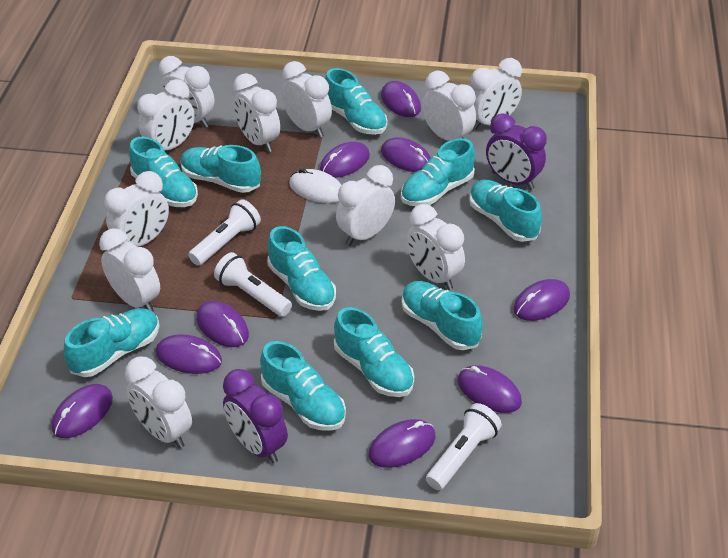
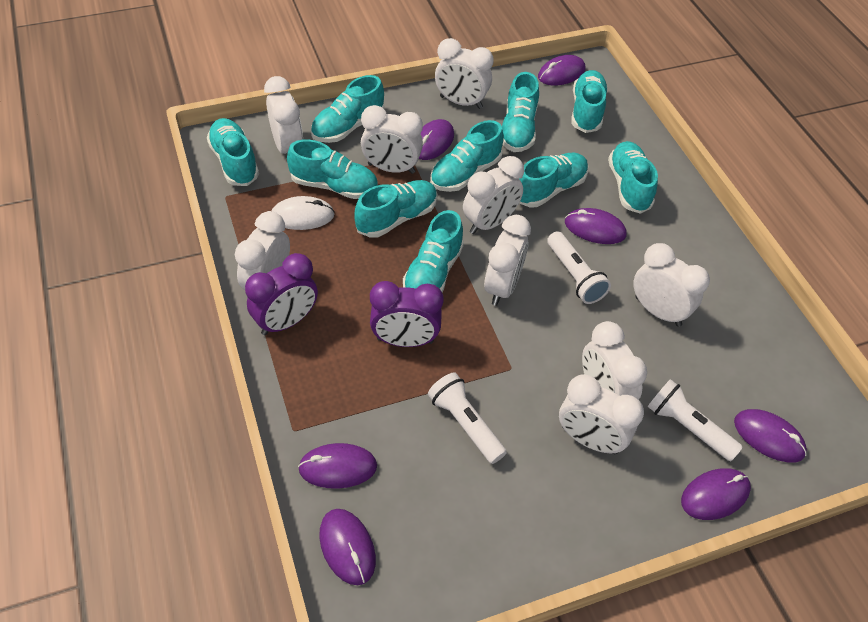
purple mouse: [51,384,113,438] [156,334,222,374] [196,301,249,347] [320,142,370,178] [369,419,435,468] [381,81,421,117] [381,137,431,172] [458,365,522,413] [513,279,570,321] = 9 -> [298,443,377,489] [319,509,376,585] [419,119,454,160] [538,55,585,86] [565,208,626,244] [681,468,751,520] [734,409,807,463] = 7
white clock: [99,228,160,312] [104,171,169,247] [125,357,192,449] [137,79,195,150] [159,56,214,128] [233,73,280,152] [281,61,332,138] [336,165,395,246] [406,204,465,290] [422,70,476,141] [470,58,522,130] = 11 -> [235,211,290,290] [264,76,303,154] [361,105,423,174] [435,38,494,109] [463,156,524,234] [484,215,531,306] [559,374,644,454] [582,321,647,400] [633,243,710,327] = 9

